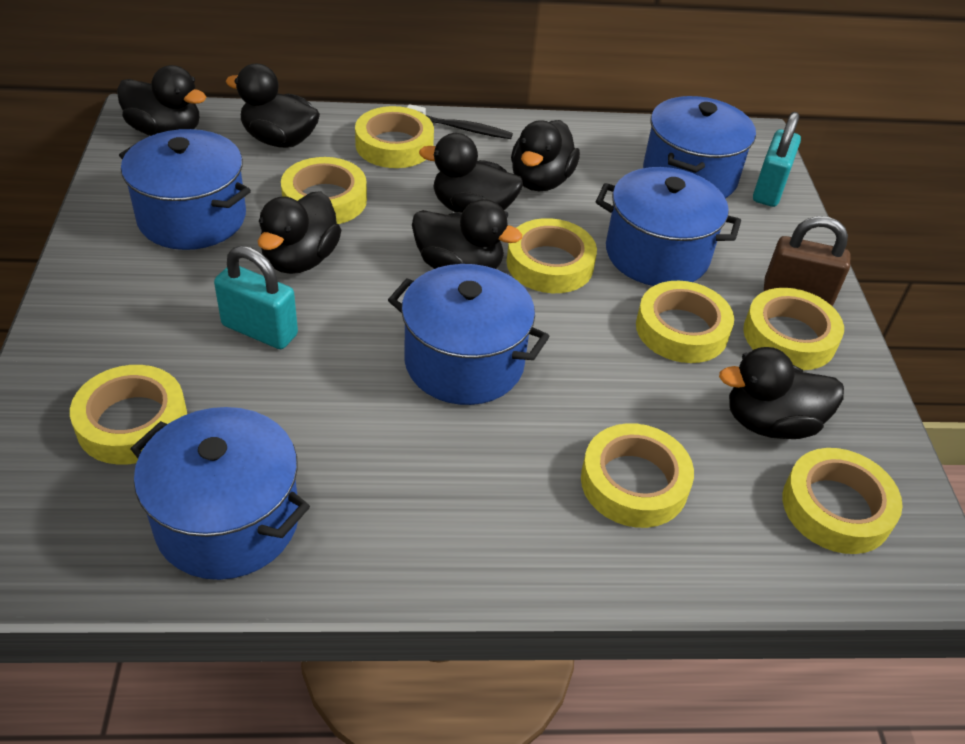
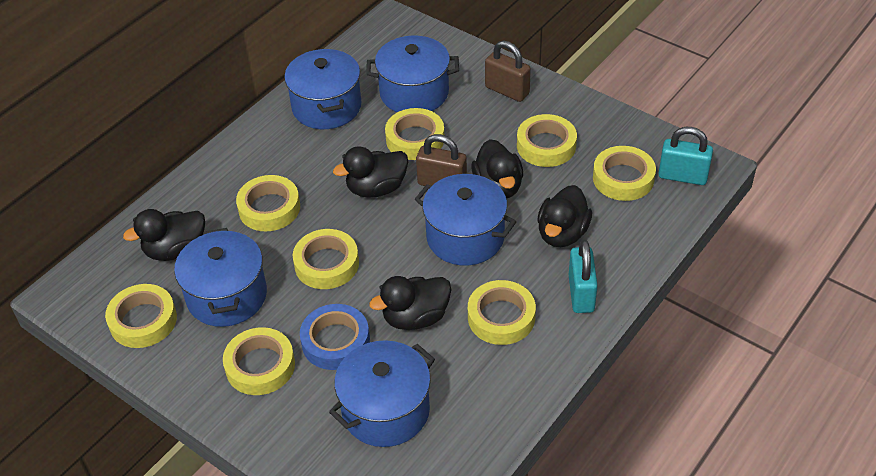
black duck: [117,65,206,136] [226,64,320,148] [258,191,341,274] [412,199,522,269] [419,133,523,213] [511,120,580,191] [719,347,844,439] = 7 -> [123,209,205,261] [333,147,408,198] [369,276,451,330] [472,139,523,199] [537,185,592,247] = 5
black toothbrush: [407,104,513,139] = 1 -> none = 0
blue tape: none = 0 -> [300,304,370,370] = 1
brown padlock: [764,216,850,306] = 1 -> [416,134,467,186] [485,41,531,102] = 2

